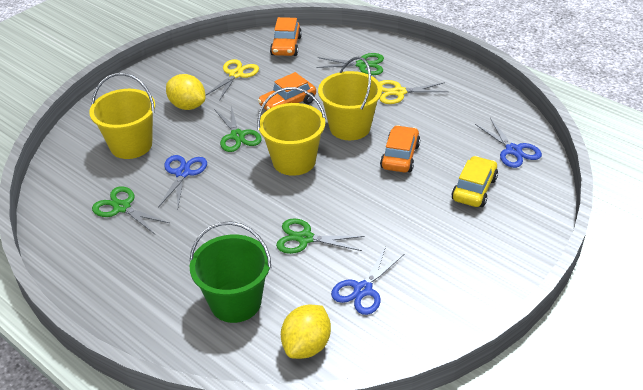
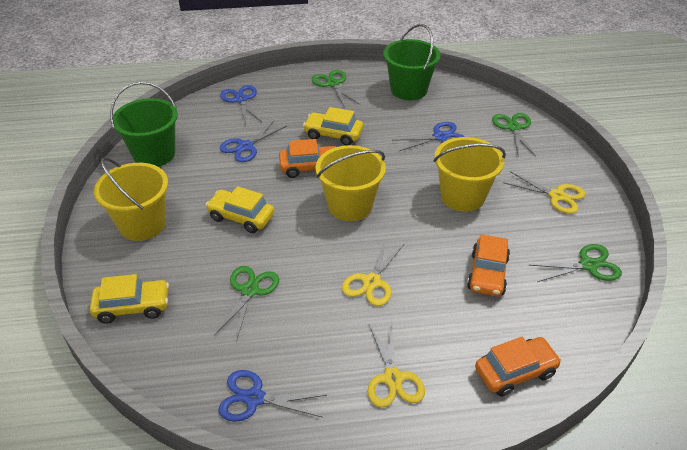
blue scissors: [158,155,207,208] [331,247,404,315] [475,118,542,168] = 3 -> [218,370,327,422] [220,85,262,124] [220,120,287,162] [394,122,465,151] = 4
green bucket: [189,222,271,323] = 1 -> [110,82,178,167] [383,24,440,100] = 2
yellow car: [451,156,498,207] = 1 -> [90,274,169,324] [206,186,274,233] [303,107,363,146] = 3
yellow lemon: [166,74,206,110] [281,305,331,359] = 2 -> none = 0
yellow scissors: [206,59,259,101] [380,80,449,104] = 2 -> [342,240,405,306] [368,321,425,407] [503,171,586,214] = 3

